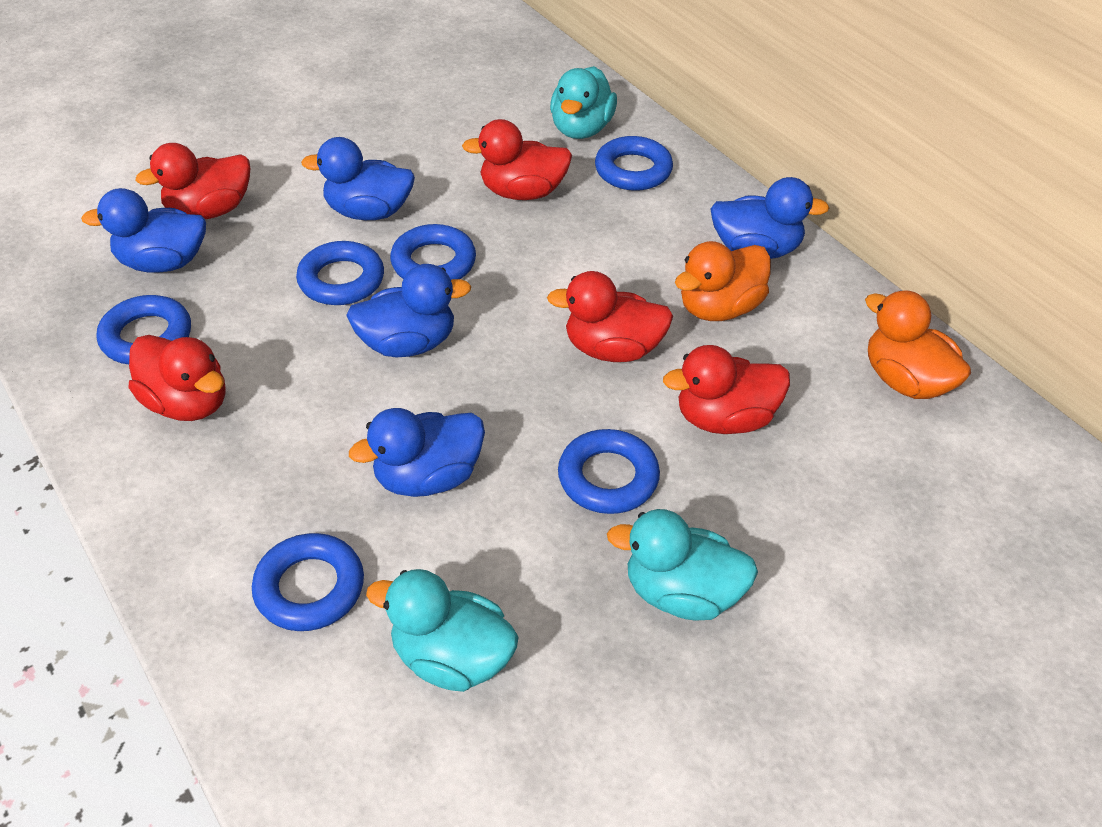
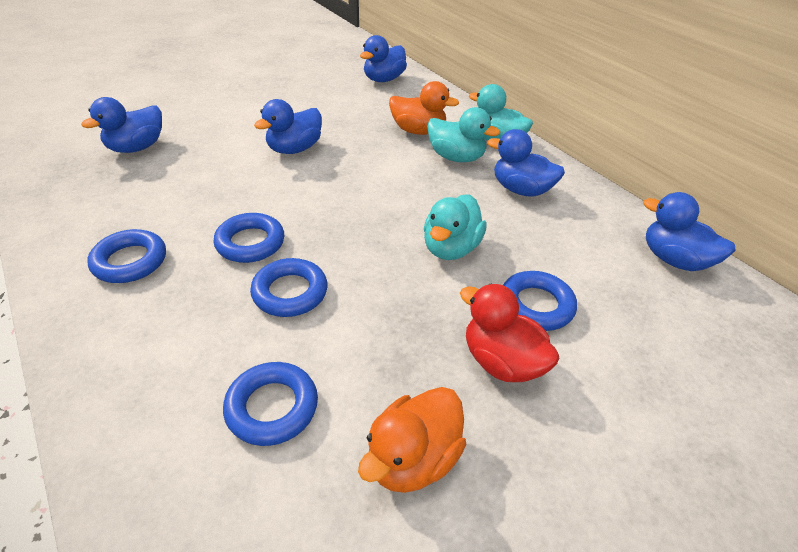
blue ring: [97,295,191,364] [252,533,364,631] [296,241,384,305] [390,224,476,280] [558,429,660,514] [595,136,673,191] = 6 -> [87,229,166,283] [213,213,284,263] [223,362,318,446] [250,258,327,317] [503,271,577,331] = 5
red duck: [129,335,226,421] [135,143,250,219] [462,119,572,200] [547,271,673,362] [663,345,790,434] = 5 -> [460,284,559,382] = 1

